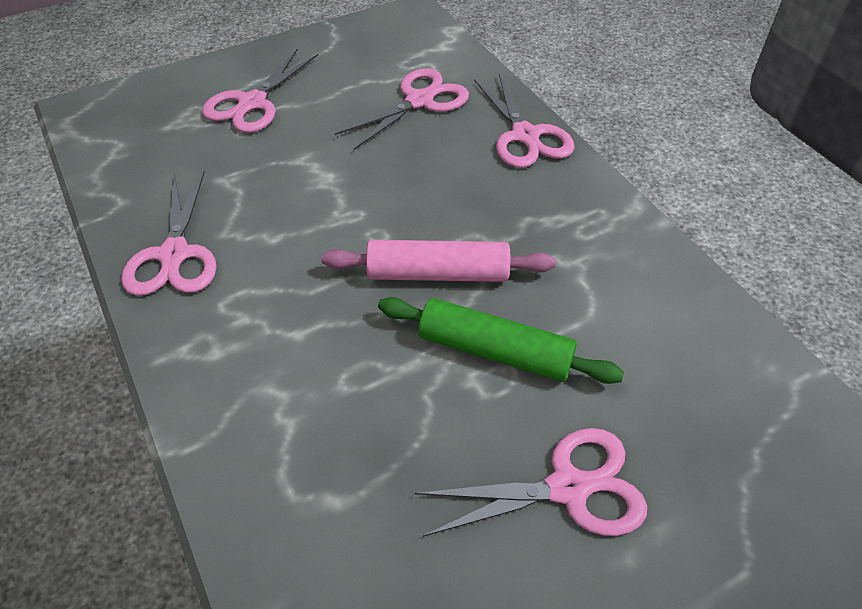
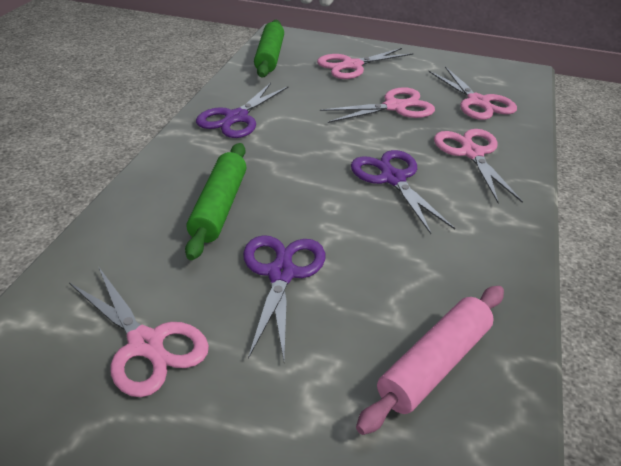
green rolling pin: [378,297,624,384] = 1 -> [185,143,246,260] [254,20,284,77] = 2
purple scissors: none = 0 -> [196,83,288,138] [243,235,325,360] [351,150,455,234] = 3

